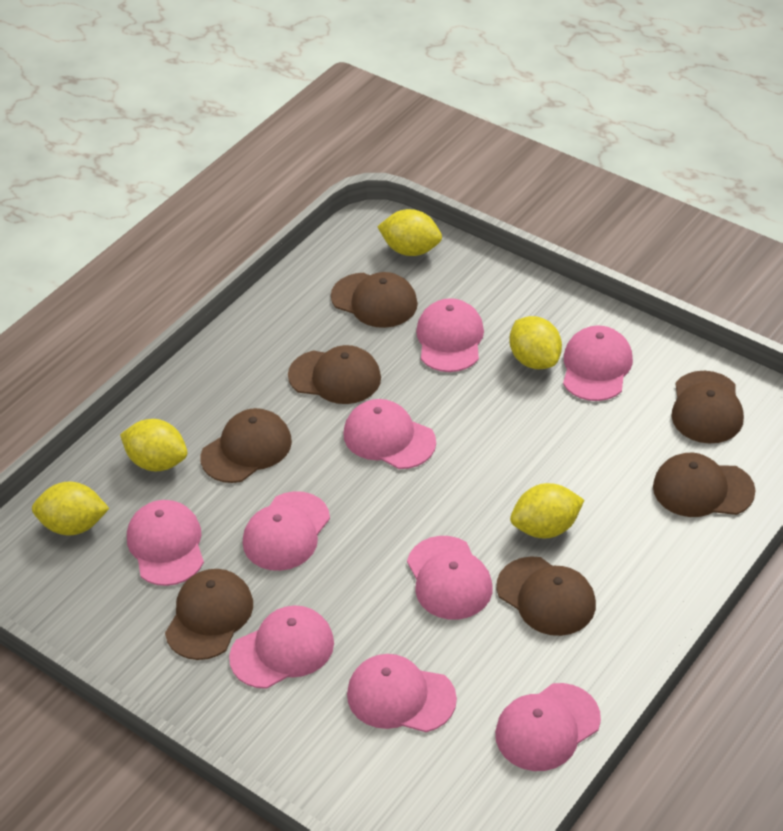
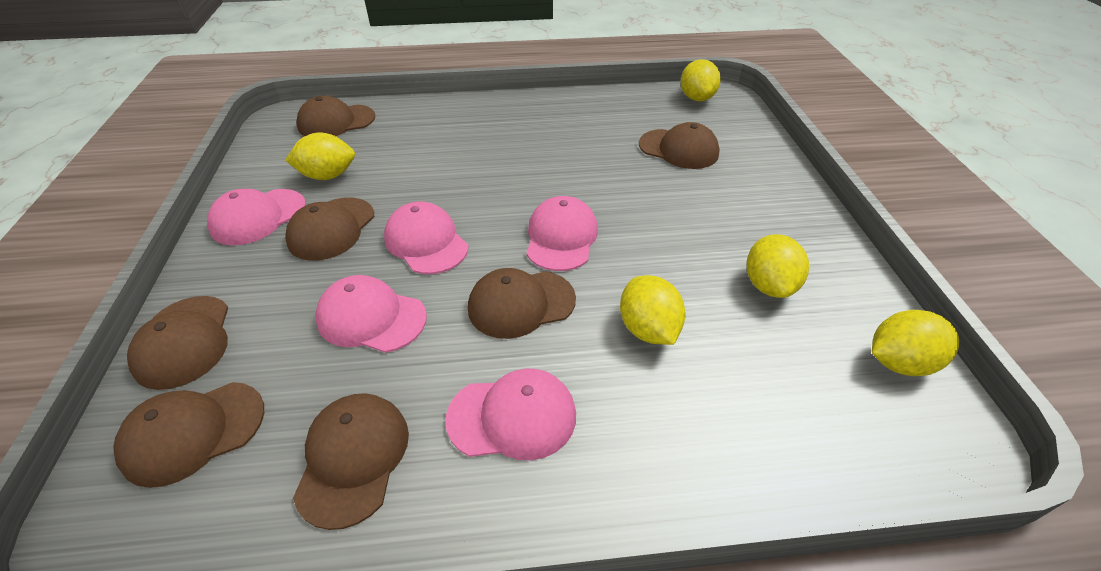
pink cap: [127,500,204,586] [229,605,334,689] [243,491,330,571] [344,399,436,469] [347,654,457,732] [407,536,493,620] [416,298,484,372] [495,683,601,771] [563,326,633,401] = 9 -> [207,189,306,245] [316,275,427,353] [384,202,469,274] [445,369,576,460] [526,196,598,271] = 5

